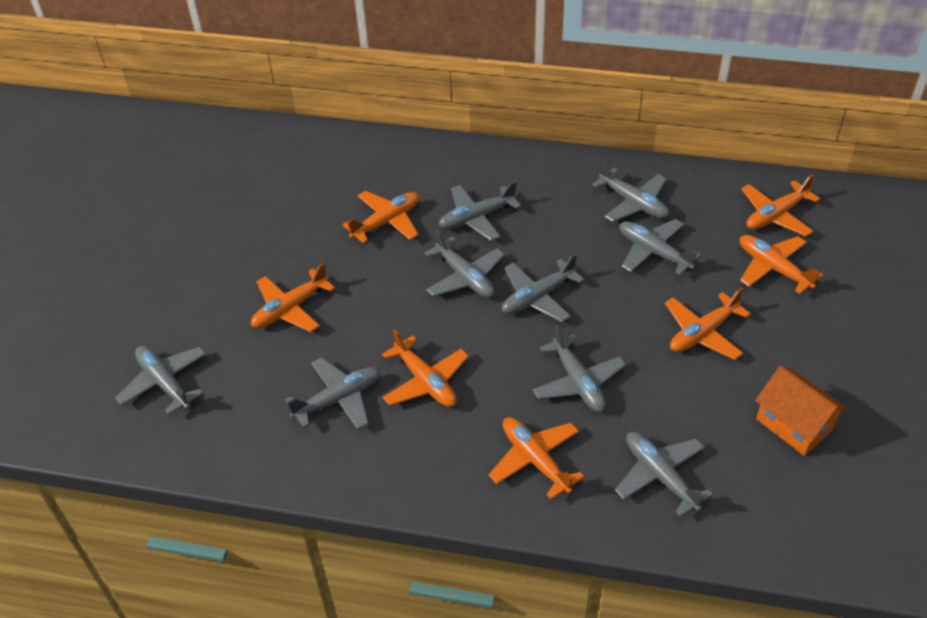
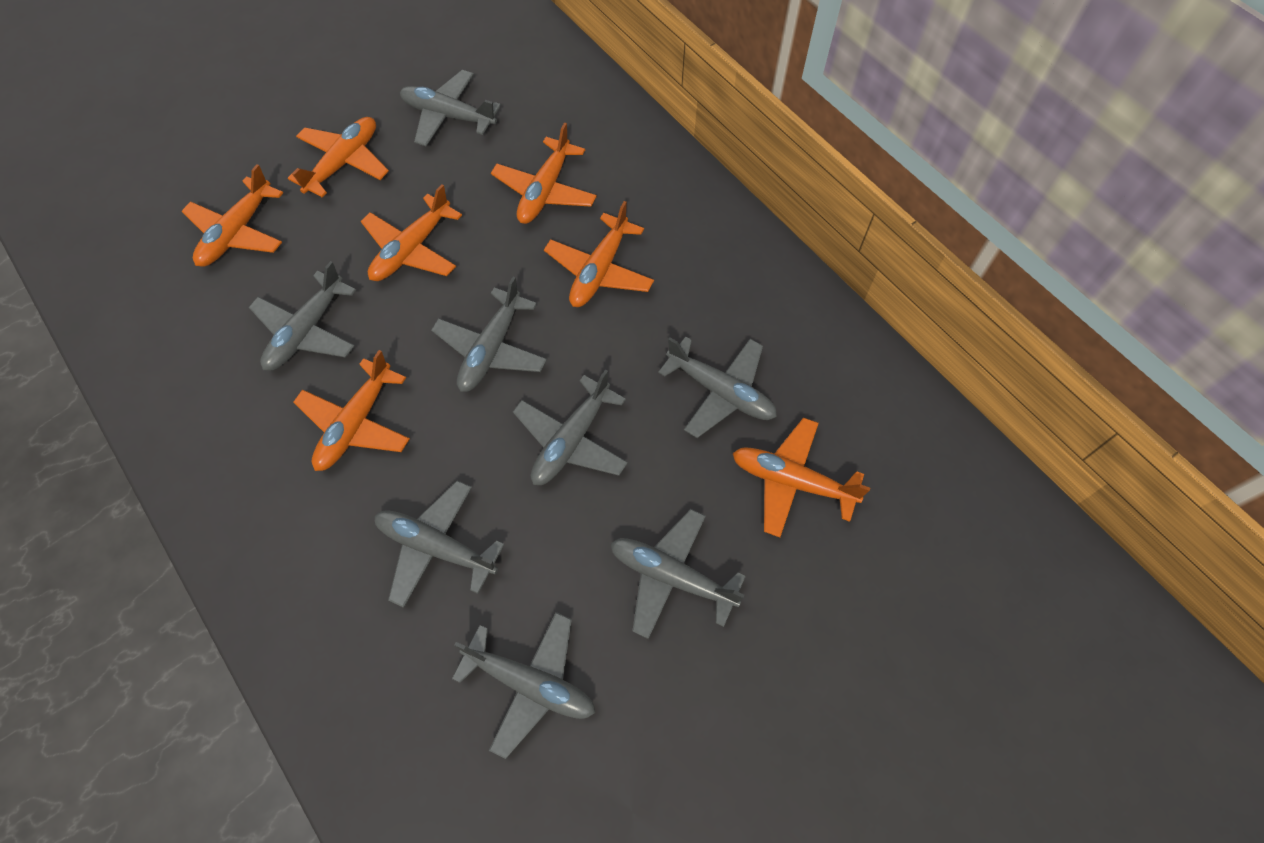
grey plane: [115,346,206,415] [285,357,380,430] [425,229,504,298] [439,181,521,241] [502,254,584,322] [533,325,626,412] [592,161,669,222] [615,432,713,517] [620,219,701,275] = 9 -> [249,261,356,371] [375,480,505,608] [400,70,501,146] [431,277,547,392] [452,612,595,759] [513,369,628,485] [611,509,746,639] [658,336,777,438] = 8
orange house: [755,366,848,456] = 1 -> none = 0

